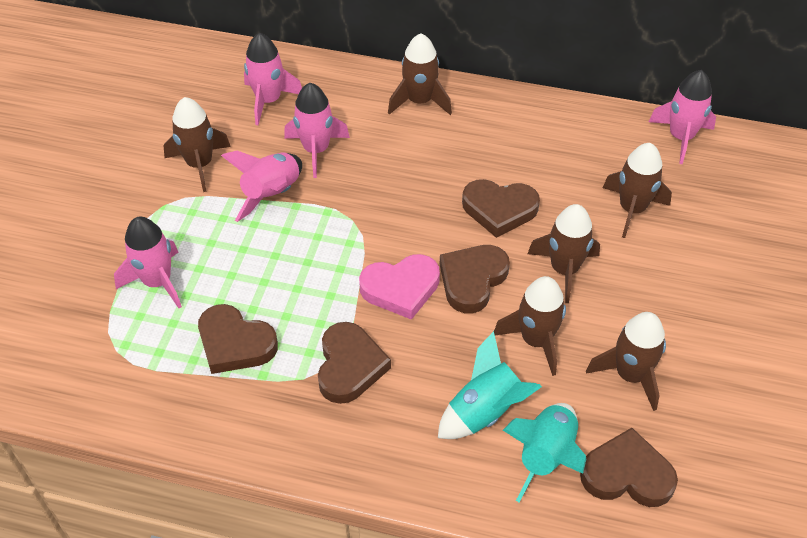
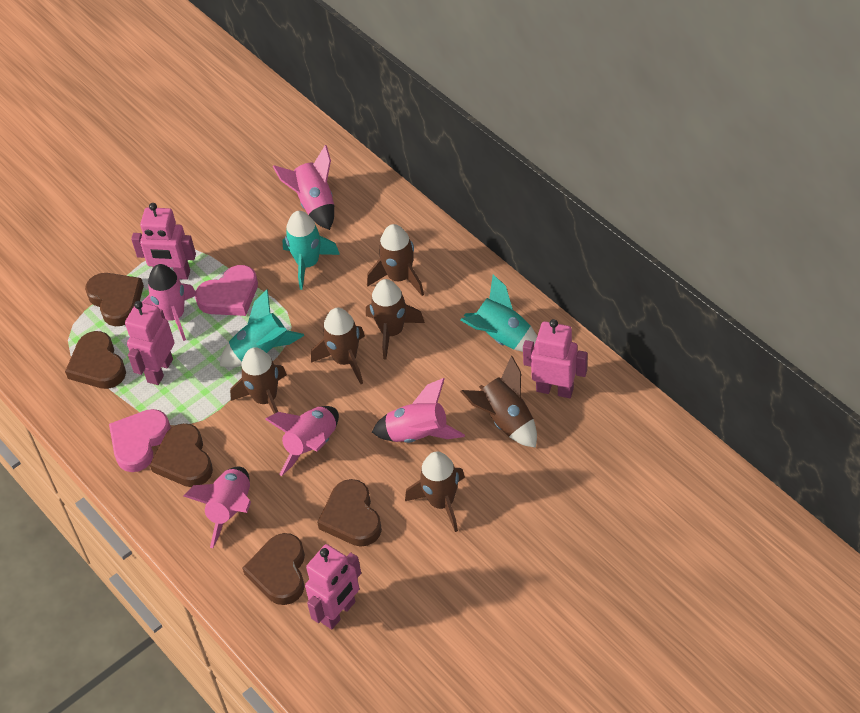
pink heart: [359,254,440,320] = 1 -> [109,409,171,472] [195,265,258,316] = 2
pink robot: none = 0 -> [125,301,175,385] [131,203,196,280] [305,544,361,629] [523,319,587,398] = 4
turquoise rocket: [438,331,542,439] [503,403,586,502] = 2 -> [220,290,304,368] [282,211,340,290] [460,274,537,352] = 3

